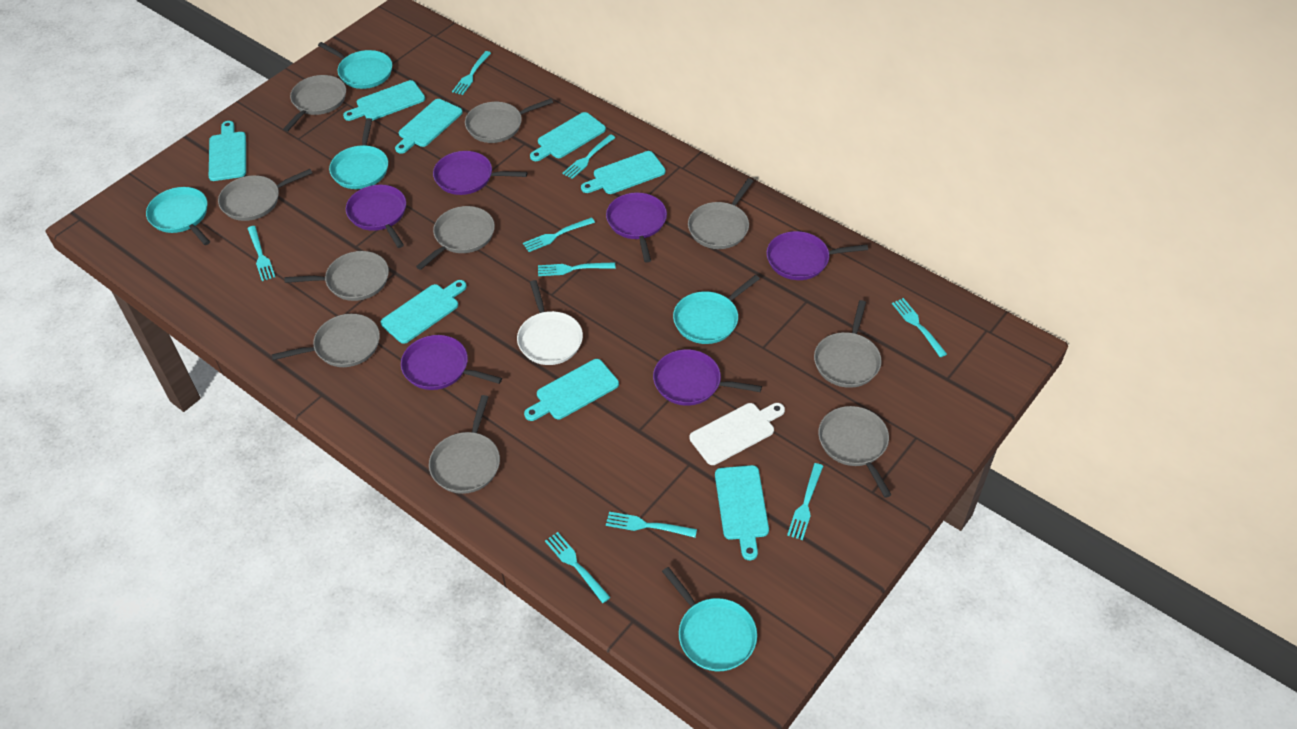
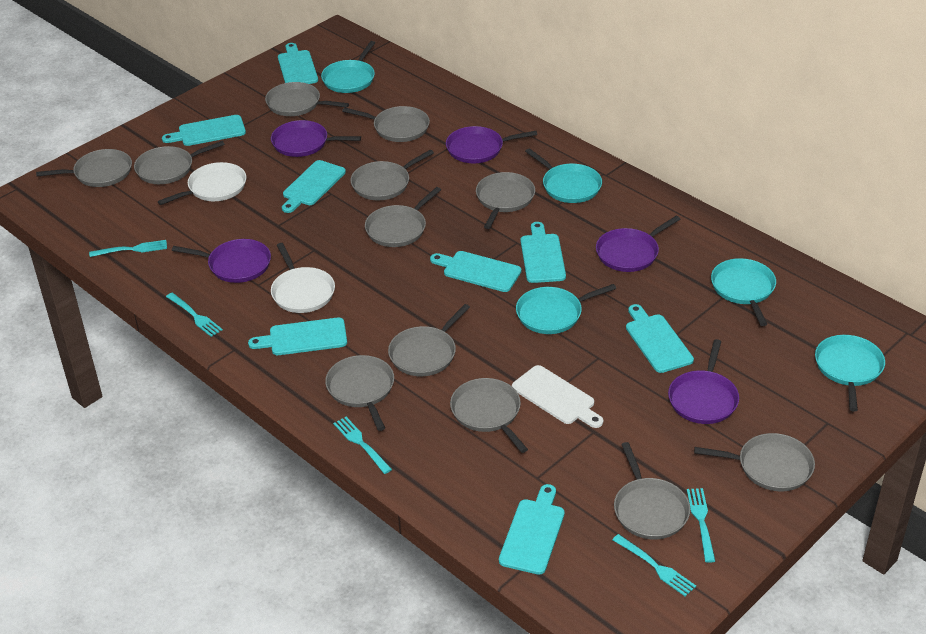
grey pan: [218,169,312,221] [272,314,380,367] [283,75,346,131] [285,251,389,301] [416,206,495,270] [429,395,500,494] [465,99,553,143] [688,178,753,249] [814,300,882,388] [818,406,892,498] = 10 -> [36,149,132,187] [134,141,225,184] [265,82,349,116] [325,355,394,431] [342,106,430,142] [351,150,434,200] [365,187,441,247] [388,304,470,376] [450,378,528,453] [476,172,535,229] [614,442,690,540] [694,433,815,491] = 12
purple pan: [346,185,406,248] [401,335,502,390] [433,151,527,195] [606,193,667,263] [653,349,762,406] [766,231,868,280] = 6 -> [172,239,271,283] [271,120,361,157] [446,126,537,163] [596,216,680,272] [668,339,739,424] = 5
turquoise fork: [247,226,275,281] [452,51,491,95] [523,217,595,252] [538,262,616,276] [545,532,611,603] [562,134,616,179] [606,512,697,538] [787,463,823,540] [892,298,947,357] = 9 -> [89,240,167,257] [166,293,223,337] [333,417,392,474] [612,534,696,597] [687,488,715,563] = 5
white pan: [517,280,583,365] = 1 -> [158,162,246,205] [271,243,335,313] = 2

